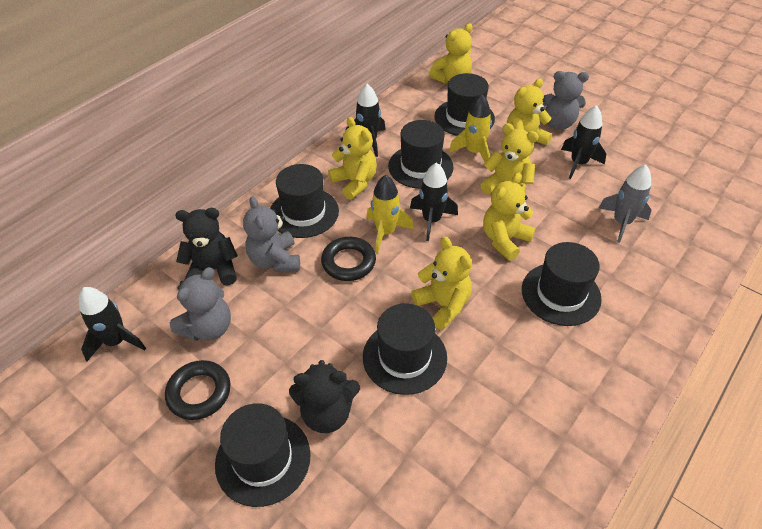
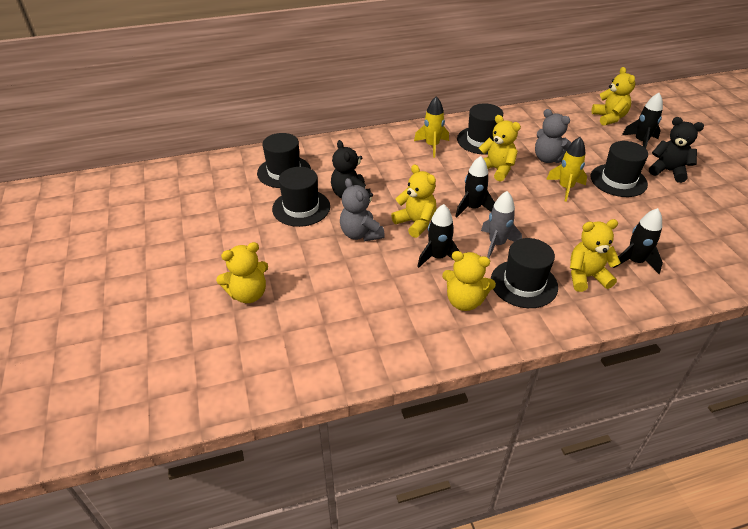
black hat: [215,403,311,507] [270,164,339,238] [363,303,447,395] [388,120,454,189] [434,73,495,136] [522,242,602,326] = 6 -> [257,133,311,188] [272,167,330,227] [457,103,503,155] [491,238,558,308] [591,141,648,197] = 5
black ring: [165,360,231,420] [321,237,376,281] = 2 -> none = 0
grey teddy bear: [170,267,231,341] [243,196,300,272] [543,71,589,130] = 3 -> [340,178,385,241] [535,109,571,163] = 2

